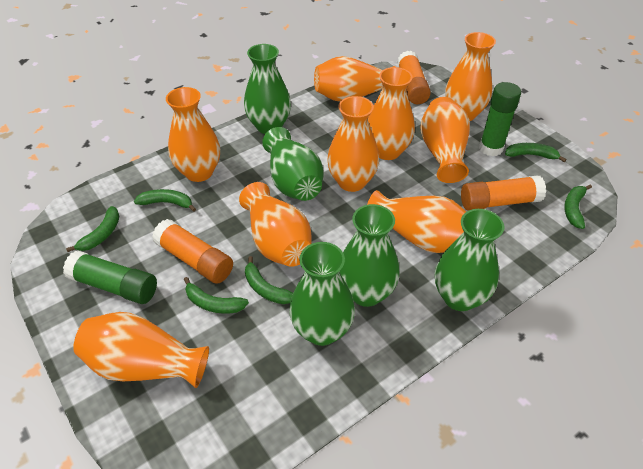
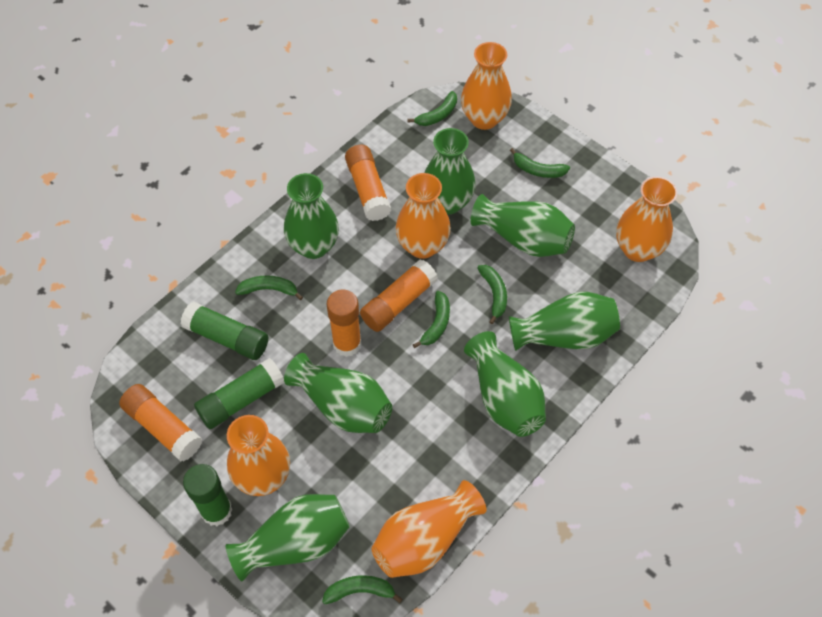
green glue stick: [63,251,157,304] [479,82,521,156] = 2 -> [180,302,268,360] [183,464,232,526] [194,358,285,429] = 3
green vase: [244,44,291,134] [262,127,323,201] [289,242,355,346] [339,204,400,307] [435,209,505,311] = 5 -> [226,494,350,582] [284,173,339,259] [284,353,392,433] [424,128,475,215] [464,331,546,437] [470,194,575,257] [509,292,620,351] = 7
orange glue stick: [152,219,233,284] [397,51,431,104] [461,175,546,211] = 3 -> [119,384,202,461] [327,289,362,357] [345,145,391,221] [360,259,438,332] = 4
orange vase: [73,312,209,388] [166,87,220,182] [239,182,312,267] [314,56,396,102] [327,96,379,192] [367,67,415,160] [367,190,466,253] [420,97,470,183] [445,32,496,121] = 9 -> [227,415,290,496] [372,480,486,578] [395,173,451,259] [461,42,512,130] [616,176,677,262] = 5

